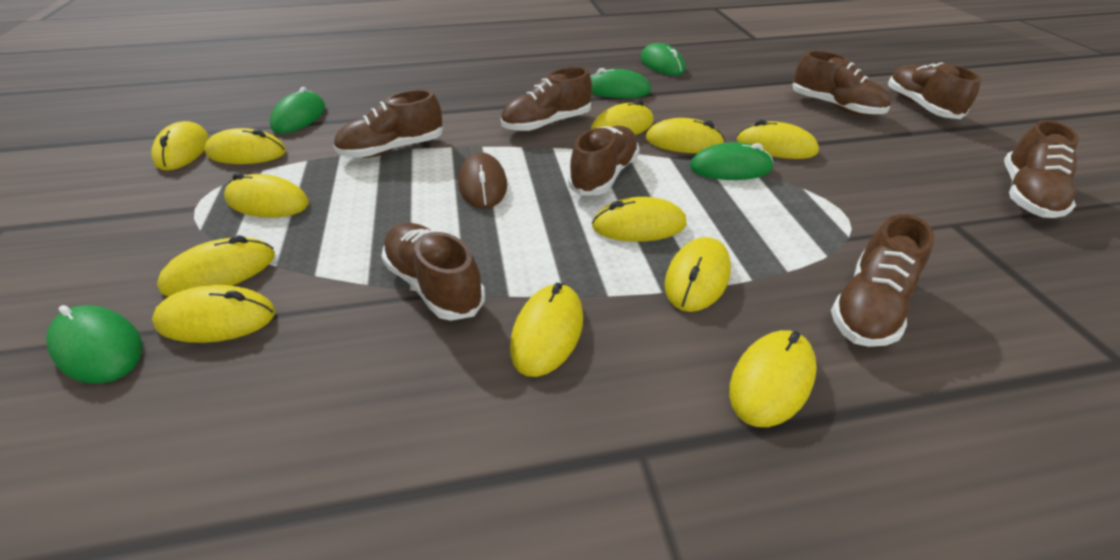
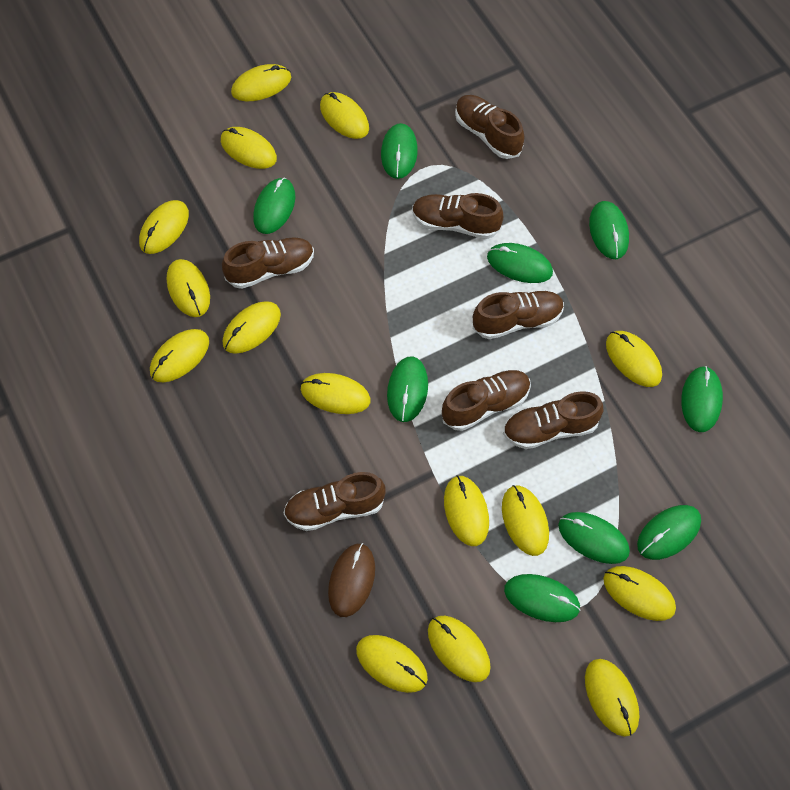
brown shoe: [334,89,443,158] [381,223,485,321] [501,67,592,132] [568,126,640,196] [793,51,891,116] [831,214,934,347] [888,62,981,119] [1004,120,1079,218] = 8 -> [222,238,314,289] [283,472,385,531] [412,193,503,239] [442,370,531,431] [455,95,524,159] [473,290,564,339] [503,391,604,449] = 7
green mouse: [46,305,142,383] [270,87,325,134] [590,68,651,98] [640,43,685,75] [690,142,773,180] = 5 -> [253,178,296,234] [381,123,418,179] [387,356,428,422] [487,243,553,283] [504,574,581,622] [558,512,630,564] [589,201,629,259] [637,505,701,560] [681,366,723,432] = 9
yellow mouse: [151,121,209,170] [152,285,276,343] [157,235,275,296] [204,128,286,164] [224,173,309,218] [510,283,583,377] [591,100,654,135] [592,197,686,242] [646,118,725,153] [664,237,731,312] [729,330,817,427] [737,120,819,159] = 12 -> [139,200,189,254] [150,329,209,382] [167,259,210,317] [221,127,277,169] [222,301,281,354] [231,64,291,101] [301,373,371,414] [320,92,369,139] [356,635,428,693] [428,616,491,682] [444,475,489,546] [502,485,549,556] [585,659,639,737] [603,566,676,621] [606,331,662,387] = 15

